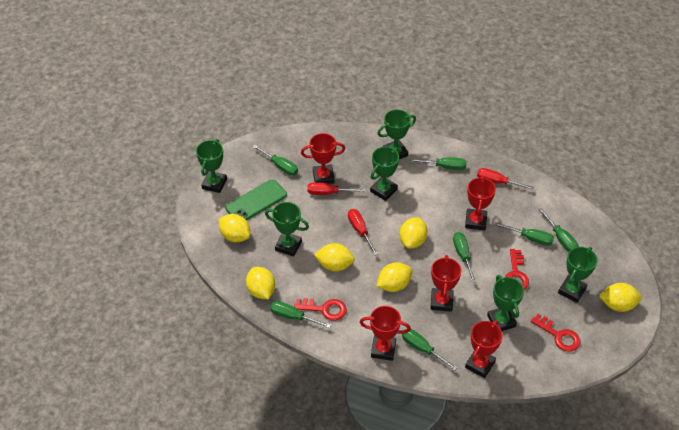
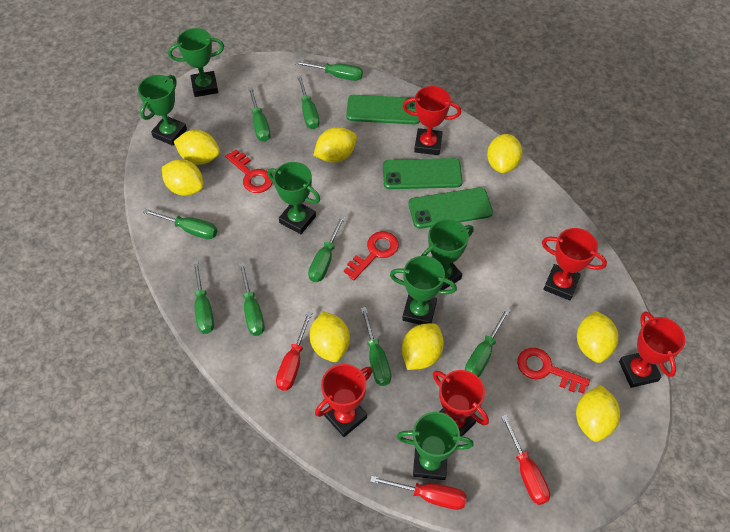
green phone: [225,179,287,221] = 1 -> [346,95,420,125] [383,158,463,189] [408,187,493,229] = 3
green screwdriver: [252,145,298,176] [270,301,331,328] [402,329,457,370] [410,157,467,170] [453,232,476,283] [494,222,554,246] [538,208,578,252] = 7 -> [143,209,217,239] [193,260,214,334] [239,262,265,336] [248,87,271,142] [295,61,363,81] [297,75,320,129] [308,216,345,282] [361,307,391,386] [465,308,510,377] = 9
yellow lemon: [219,214,250,242] [246,267,275,299] [314,243,355,272] [377,263,412,292] [400,217,428,249] [599,283,642,312] = 6 -> [162,159,204,196] [174,130,220,165] [310,311,350,362] [313,127,357,163] [402,323,444,370] [487,134,522,173] [576,385,620,442] [577,311,618,363] = 8

